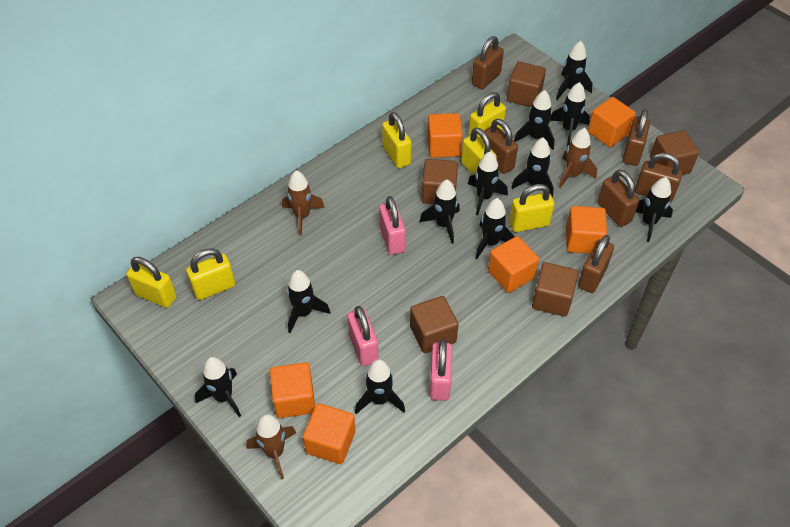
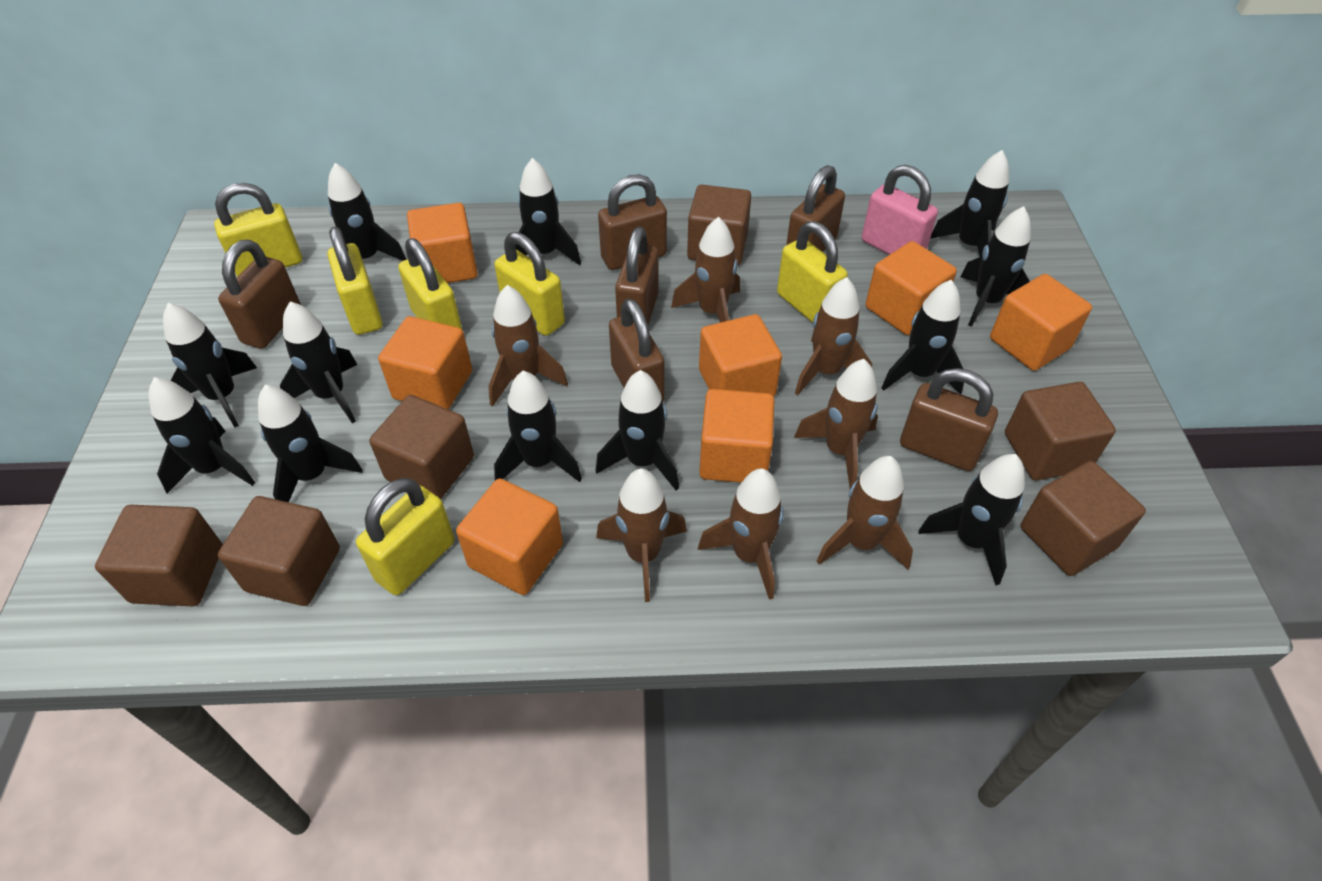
black rocket: [195,357,241,417] [287,270,330,333] [355,359,405,414] [420,180,460,244] [468,151,508,215] [475,198,515,259] [511,138,554,197] [514,90,555,150] [550,82,590,146] [556,41,593,100] [636,177,673,242] = 11 -> [149,377,255,494] [163,303,257,427] [258,385,363,502] [280,301,357,423] [328,163,407,261] [494,371,582,482] [516,158,581,265] [595,370,679,490] [882,280,964,394] [918,454,1025,585] [930,150,1009,257] [961,206,1031,327] = 12
brown cube: [410,296,459,353] [422,159,458,204] [507,61,546,107] [532,262,578,317] [650,130,699,175] = 5 -> [95,505,223,606] [218,496,340,606] [369,395,474,499] [687,185,751,265] [1005,382,1116,480] [1020,461,1146,576] = 6
brown rocket: [246,414,296,480] [282,170,325,236] [559,128,597,188] = 3 -> [489,285,568,407] [596,469,687,602] [671,217,740,323] [698,469,784,600] [794,359,878,489] [795,277,872,395] [817,456,913,570] = 7
orange cube: [270,362,315,418] [303,403,356,464] [427,113,463,158] [488,236,539,293] [566,206,607,254] [588,97,636,147] = 6 -> [378,316,472,410] [407,203,478,283] [456,478,563,595] [699,314,782,397] [699,389,774,483] [866,241,957,335] [990,274,1092,371] = 7
pink padlock: [347,306,379,366] [379,196,406,255] [430,339,452,401] = 3 -> [862,165,938,255] = 1

